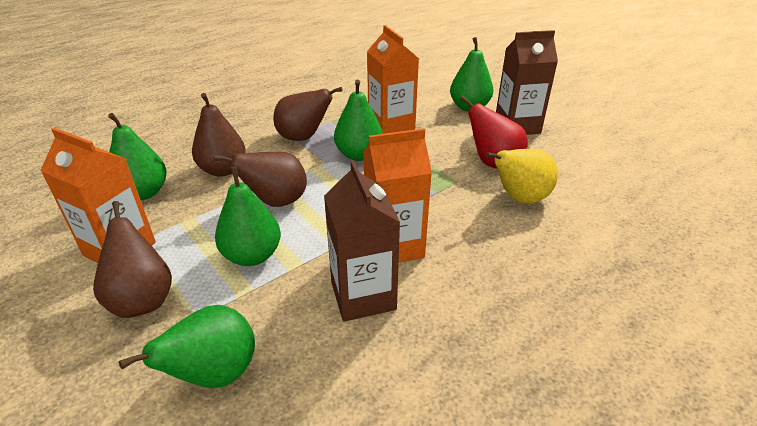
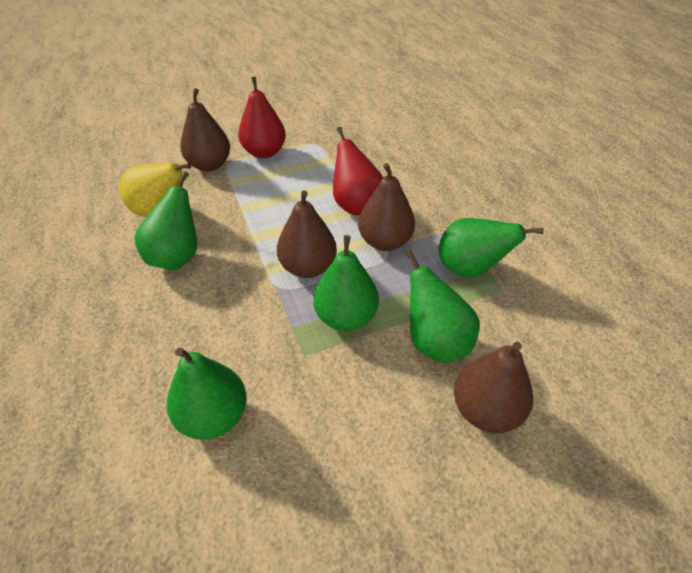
brown carton: [324,160,400,322] [496,30,558,135] = 2 -> none = 0
orange carton: [40,128,156,263] [363,128,432,263] [367,25,419,134] = 3 -> none = 0
red pear: [460,96,528,169] = 1 -> [238,77,286,158] [333,127,383,215] = 2

